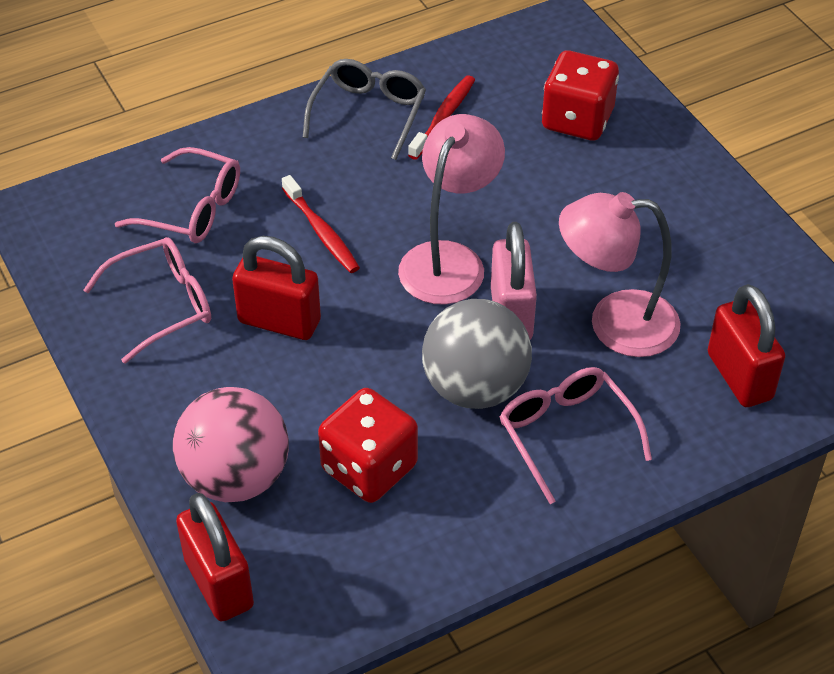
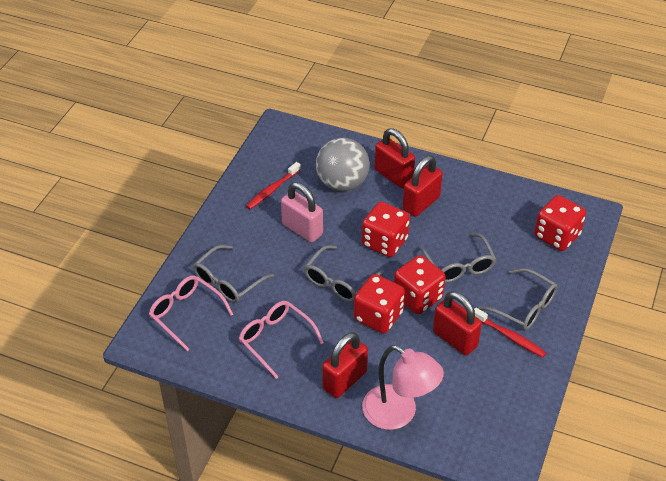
grey glasses: [303,59,426,160] = 1 -> [193,245,274,303] [304,245,384,302] [419,233,496,283] [478,268,558,330] = 4
pink ball: [173,387,289,502] = 1 -> none = 0
pink glasses: [84,237,211,364] [115,147,240,243] [500,367,652,504] = 3 -> [149,275,233,351] [239,301,324,379] = 2
pink lamp: [398,114,505,305] [559,192,681,357] = 2 -> [362,345,444,430] = 1
red dice: [318,388,418,503] [542,50,619,141] = 2 -> [354,274,405,334] [362,202,410,257] [394,255,446,314] [534,195,586,251] = 4
red padlock: [176,493,254,622] [232,236,321,340] [708,284,785,407] = 3 -> [322,332,368,398] [375,128,415,188] [403,156,443,217] [433,291,482,355] = 4

